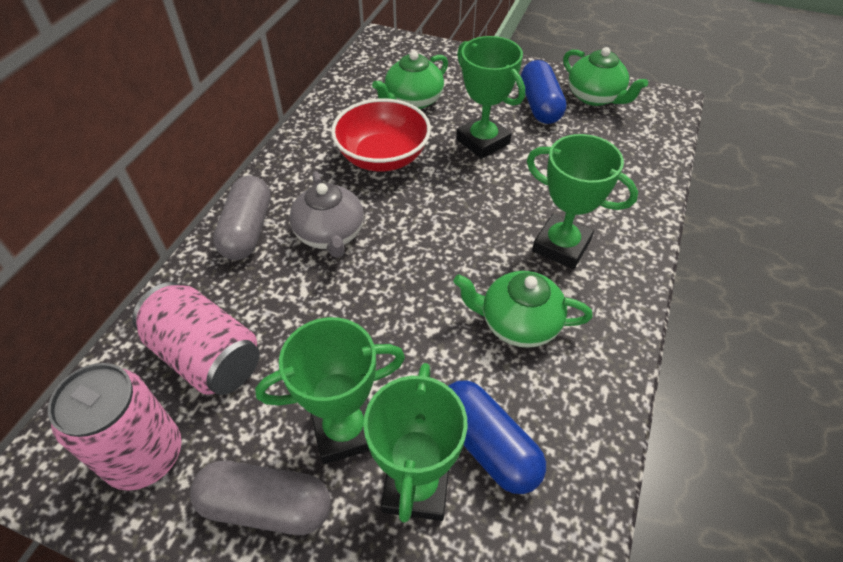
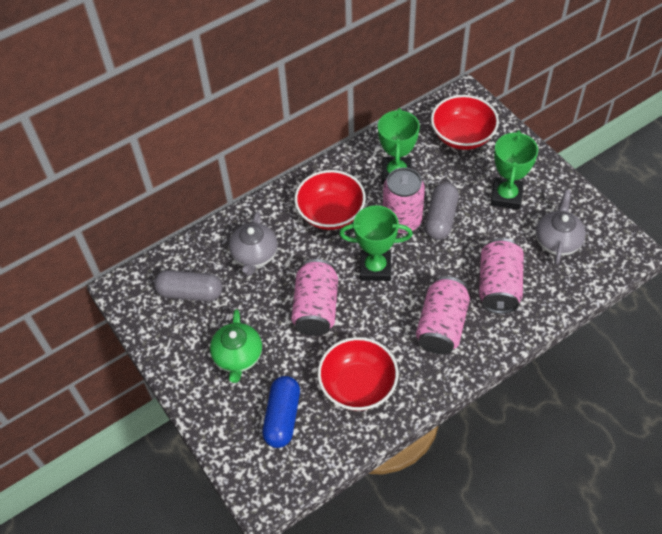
blue capsule: [448,380,546,494] [521,60,566,124] = 2 -> [262,376,300,448] = 1
green teapot: [372,51,448,109] [453,271,593,348] [563,47,648,106] = 3 -> [210,309,262,383] = 1
green trophy: [255,317,405,464] [363,363,468,522] [456,36,525,159] [527,134,638,269] = 4 -> [339,205,413,281] [378,108,420,184] [491,130,538,210] = 3
grey teapot: [290,171,364,258] = 1 -> [229,211,278,276] [536,189,586,265] = 2
pink can: [48,363,181,491] [132,282,260,395] = 2 -> [291,259,338,336] [383,168,425,234] [416,276,470,354] [479,238,524,314] = 4
red bowl: [331,98,431,171] = 1 -> [295,170,366,230] [318,337,399,411] [431,95,499,150] = 3

